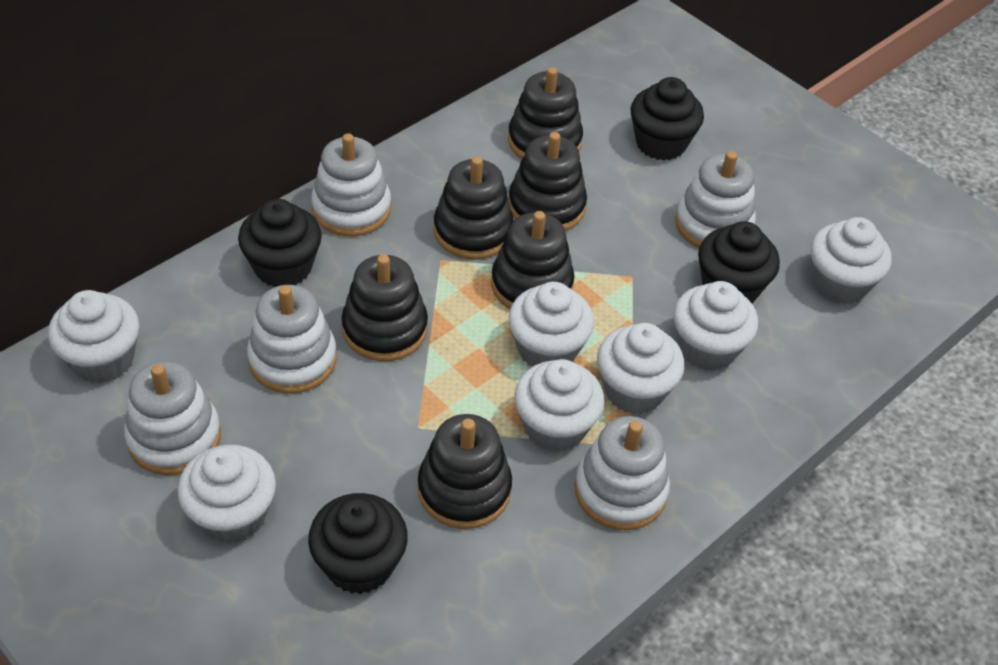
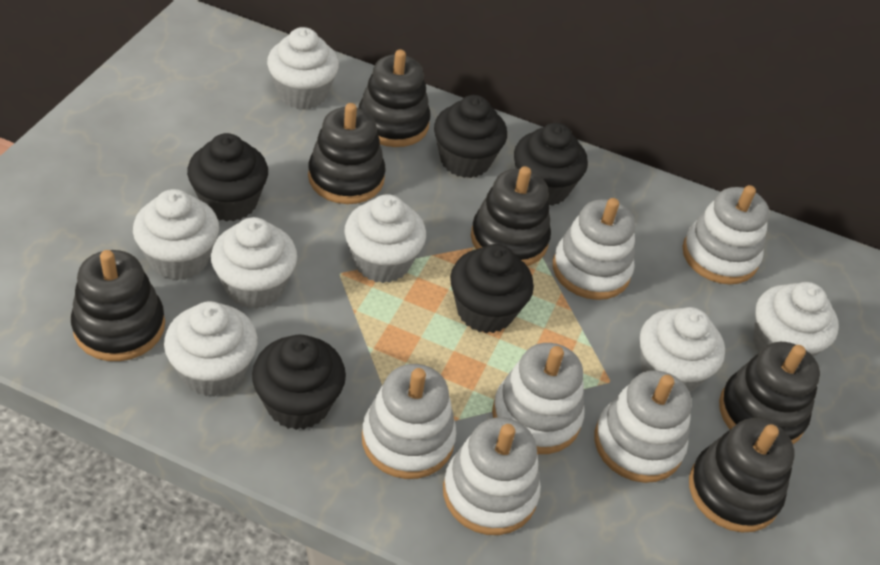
black cupcake: [238,199,322,287] [308,493,408,594] [630,77,704,161] [698,221,780,304] = 4 -> [187,133,268,222] [252,334,346,430] [434,95,507,178] [450,244,534,333] [514,123,588,206] = 5
white stacking toy: [124,361,221,475] [247,285,337,394] [311,133,391,237] [575,416,670,530] [675,151,756,248] = 5 -> [362,364,456,479] [443,417,541,535] [492,343,585,454] [553,198,635,300] [594,370,692,483] [682,185,769,285] = 6

